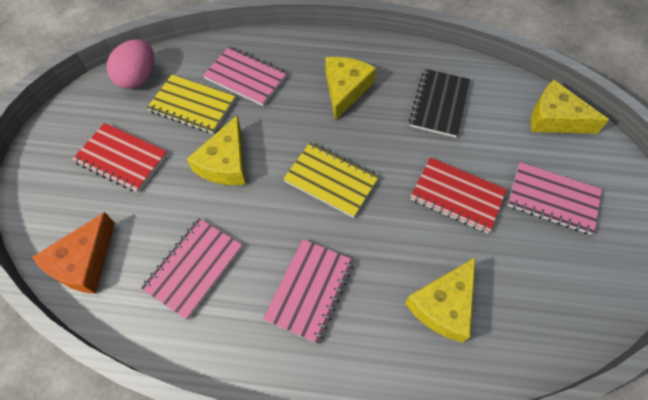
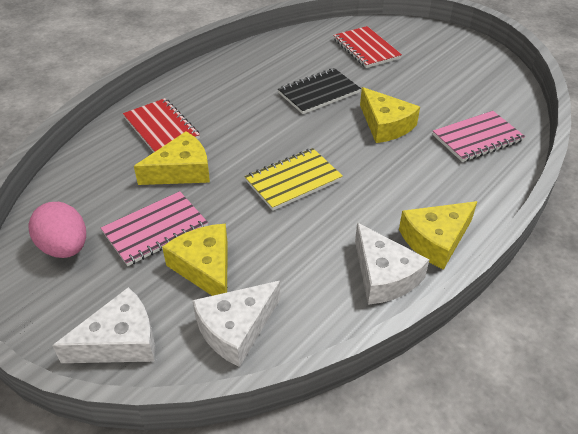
orange cheese: [32,212,115,294] = 1 -> none = 0
pink notebook: [141,218,242,320] [203,46,288,106] [263,239,354,344] [507,162,602,235] = 4 -> [101,191,208,266] [433,111,525,162] = 2
white cheese: none = 0 -> [52,287,155,363] [192,281,280,367] [355,223,430,305] = 3
yellow notebook: [147,75,235,134] [283,142,379,218] = 2 -> [245,148,343,211] = 1

